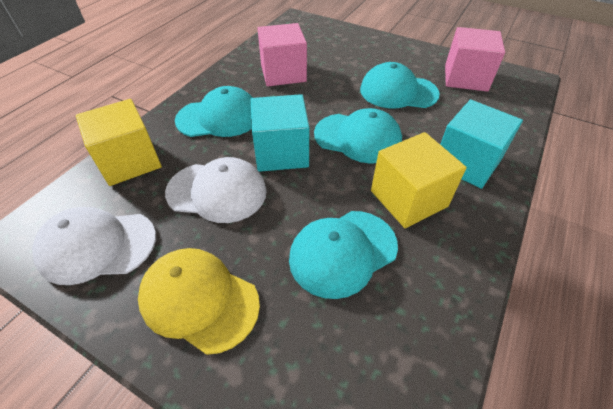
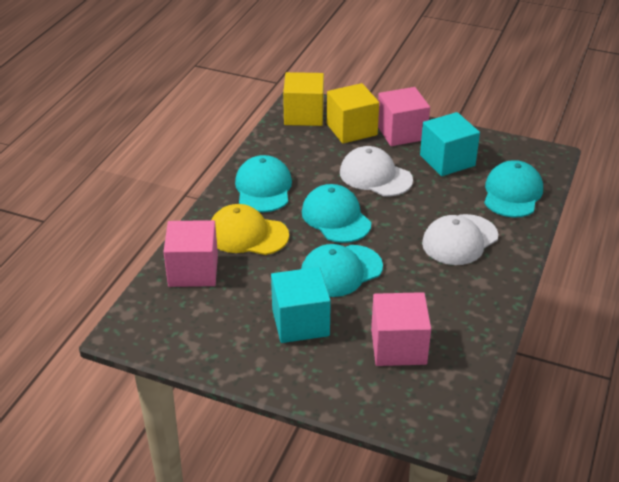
pink cube: [257,23,307,86] [445,27,505,92] = 2 -> [163,220,218,287] [371,292,431,366] [378,87,430,146] = 3

